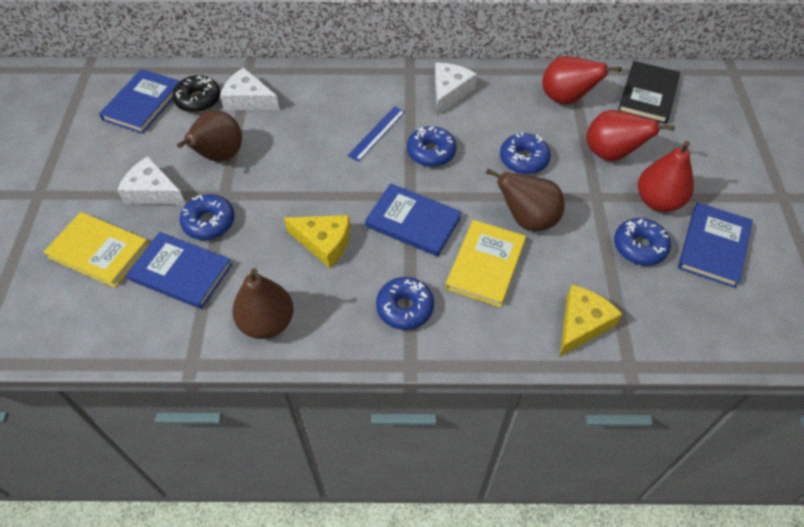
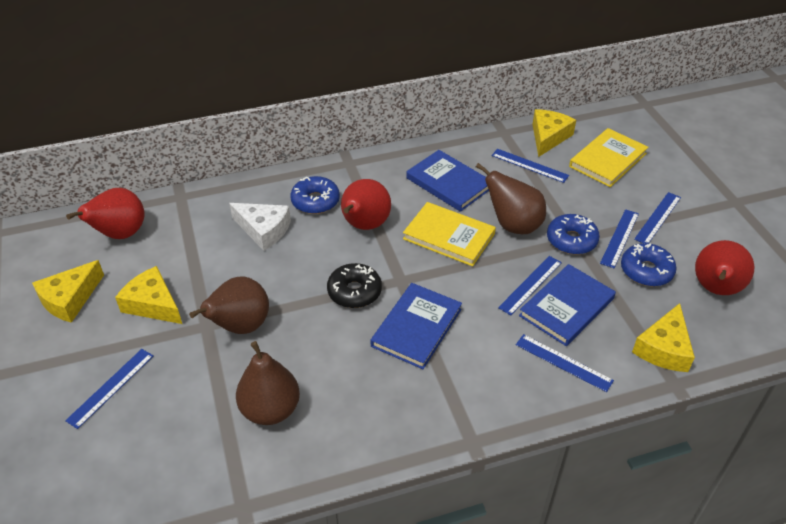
black book: [618,61,680,124] = 1 -> none = 0
blue book: [99,69,180,134] [126,232,232,309] [365,183,462,257] [678,203,753,288] = 4 -> [370,283,462,369] [406,150,489,212] [519,264,616,346] = 3
blue donut: [180,194,235,240] [376,277,434,330] [407,126,456,167] [500,132,551,174] [614,218,671,266] = 5 -> [290,176,340,214] [547,214,600,255] [621,243,677,286] = 3
blue ruler: [348,106,405,161] = 1 -> [65,349,154,429] [492,149,569,183] [498,256,562,315] [516,334,614,392] [600,209,639,268] [634,192,681,244] = 6
white cheese: [117,156,186,205] [220,68,280,110] [435,62,477,115] = 3 -> [229,203,291,251] = 1
yellow cheese: [284,215,351,268] [560,285,622,356] = 2 -> [32,260,104,323] [115,266,182,324] [533,109,576,157] [632,303,695,372] = 4

